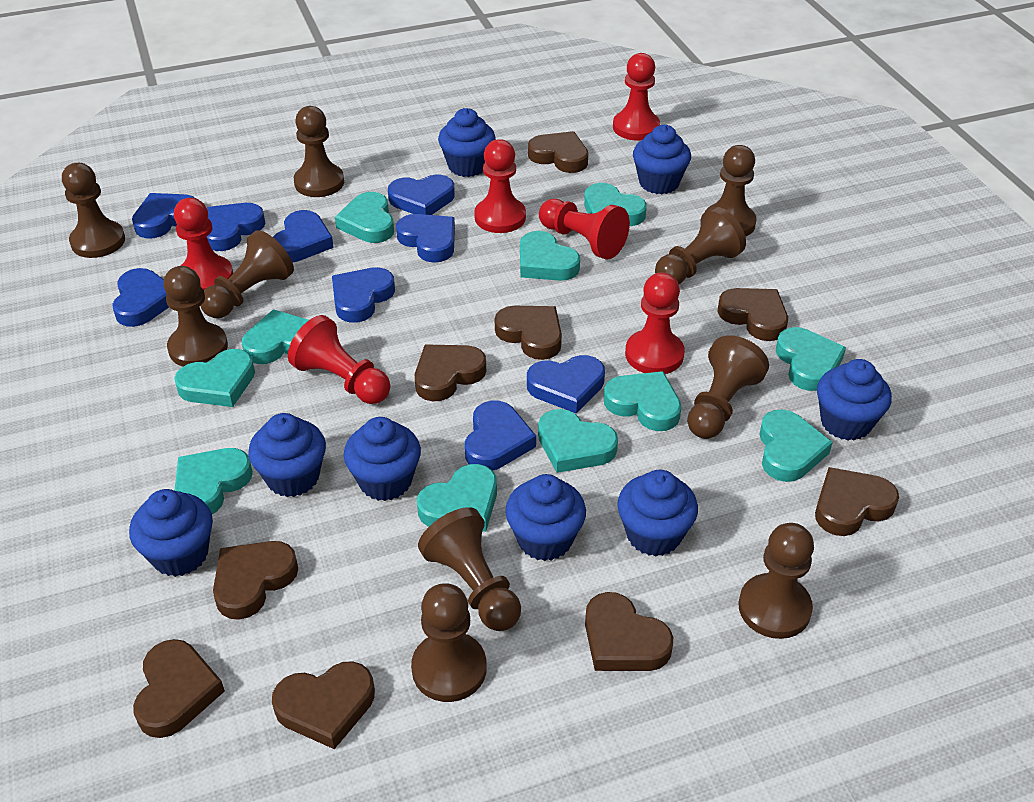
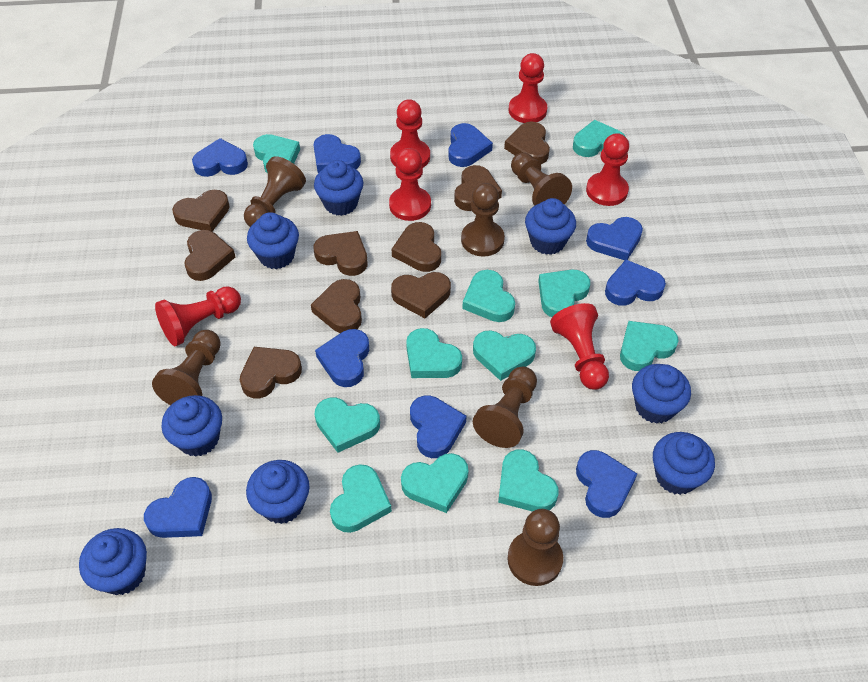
brown pawn: [62,163,125,258] [163,266,228,367] [201,230,294,318] [294,106,344,197] [411,583,487,702] [418,507,521,631] [655,207,746,284] [687,335,769,439] [705,145,757,237] [739,523,814,639] = 10 -> [152,330,221,405] [244,156,306,227] [461,183,505,256] [473,367,537,448] [507,509,563,586] [511,152,572,206] = 6

